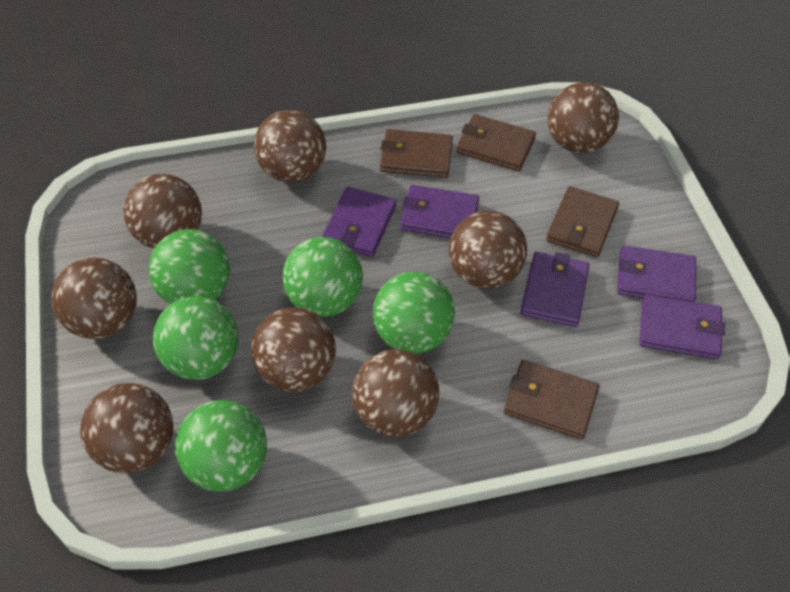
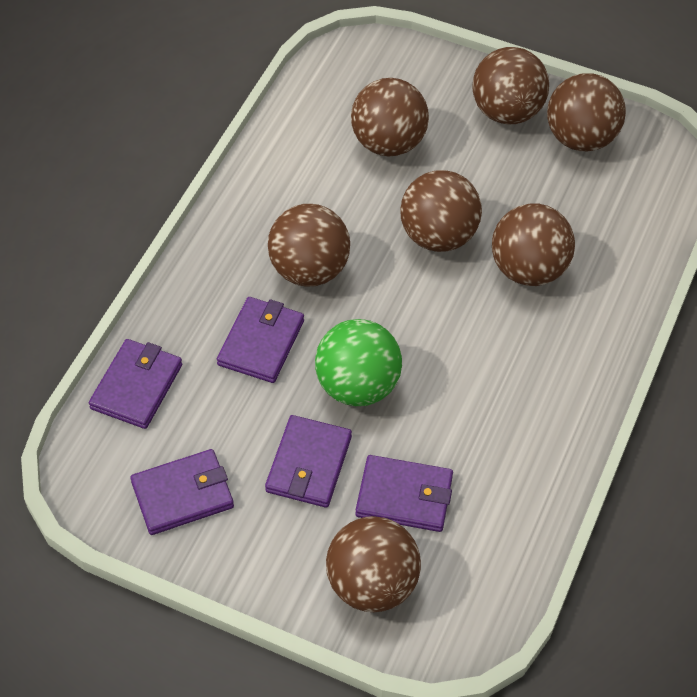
brown ball: [51,258,137,339] [80,383,173,473] [123,174,202,249] [251,307,336,392] [254,110,326,183] [352,349,439,437] [449,211,527,289] [547,82,619,153] = 8 -> [268,204,350,286] [326,516,421,612] [351,78,429,157] [400,170,482,252] [472,47,549,125] [492,203,575,286] [547,73,626,151] = 7
brown wallet: [380,129,453,178] [456,114,536,171] [504,360,600,439] [546,186,619,258] = 4 -> none = 0
green ball: [149,229,230,304] [153,296,239,380] [175,400,267,492] [282,237,363,317] [373,272,455,354] = 5 -> [315,319,402,406] = 1

